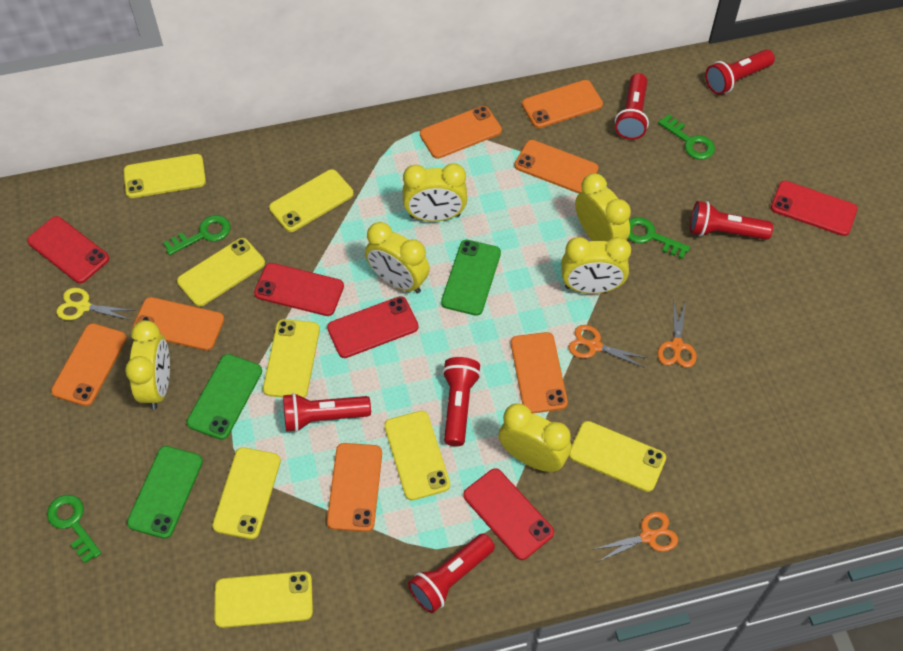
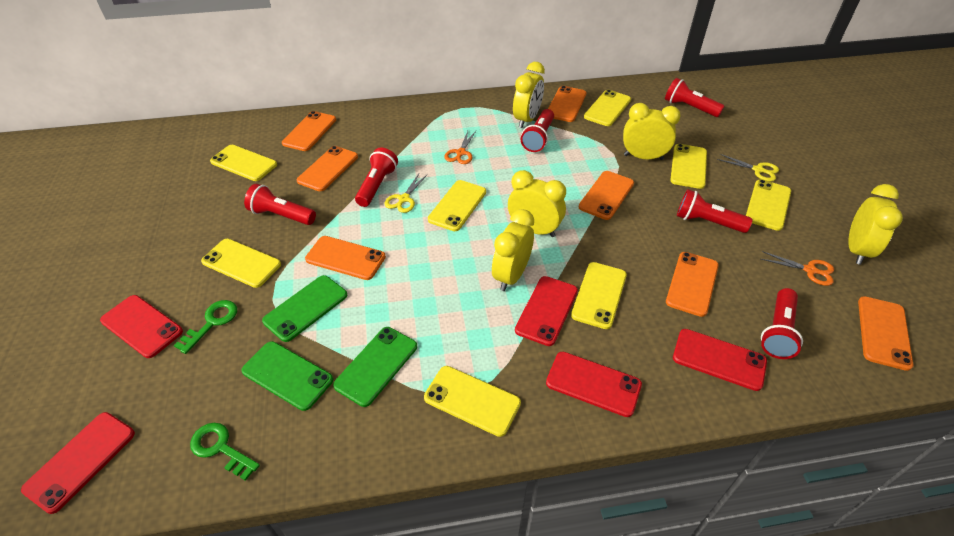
green key: [47,495,101,563] [163,215,231,255] [628,217,690,259] [658,114,715,160] = 4 -> [174,300,237,354] [190,423,260,481] = 2
orange scissors: [568,325,647,368] [592,512,678,562] [658,301,697,368] = 3 -> [444,131,476,164] [761,251,834,286] = 2
yellow clock: [125,320,170,409] [365,222,430,293] [403,163,467,222] [499,403,571,472] [561,237,631,294] [575,173,631,242] = 6 -> [492,209,534,291] [508,170,566,237] [513,62,545,128] [623,103,681,160] [848,184,903,265] = 5
yellow scissors: [57,288,135,320] = 1 -> [384,174,427,213] [717,154,779,181] = 2

